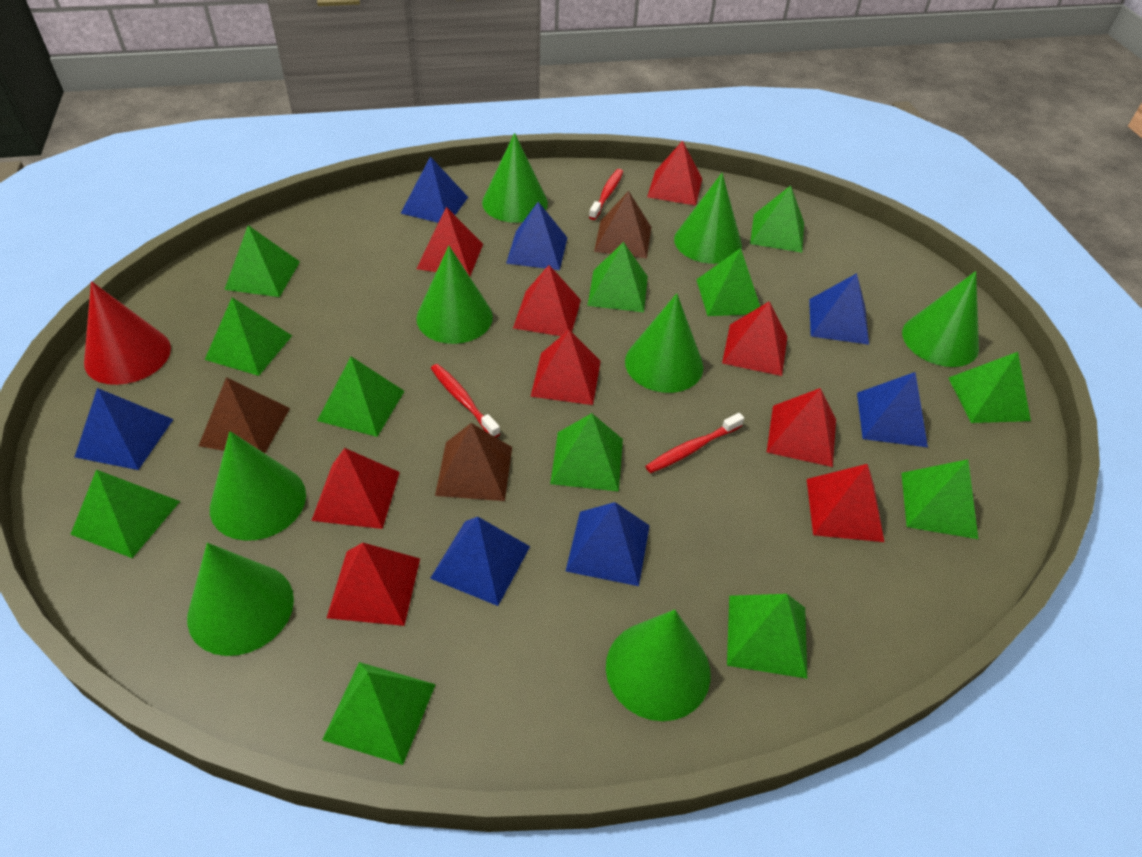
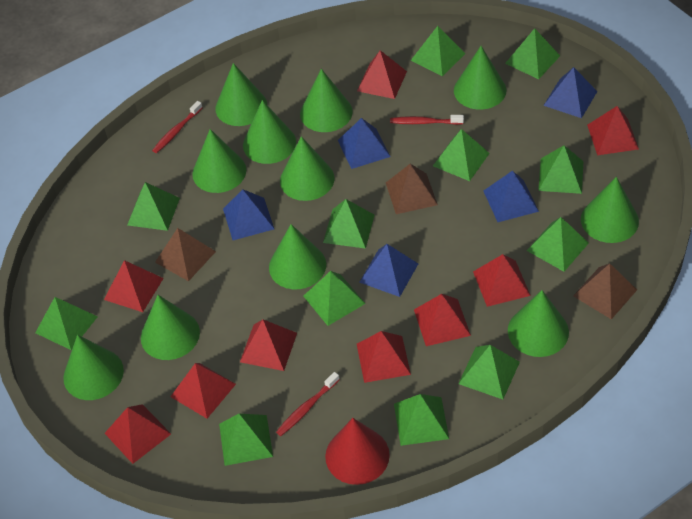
blue pyramid: [75,388,174,470] [400,156,468,223] [430,517,530,606] [506,202,567,270] [566,502,650,586] [809,273,869,345] [857,372,928,447] = 7 -> [223,189,274,240] [338,118,390,169] [359,244,418,297] [483,171,539,222] [543,67,598,118] = 5
green cone: [187,543,294,656] [210,431,306,541] [416,246,493,344] [482,133,548,223] [606,610,710,721] [625,293,703,393] [674,173,742,264] [902,271,979,367] = 8 -> [63,335,124,400] [141,295,200,360] [192,129,246,193] [216,63,267,126] [243,100,296,164] [269,224,326,289] [280,136,335,201] [300,69,353,132] [454,46,506,110] [508,290,569,357] [581,177,639,243] = 11

